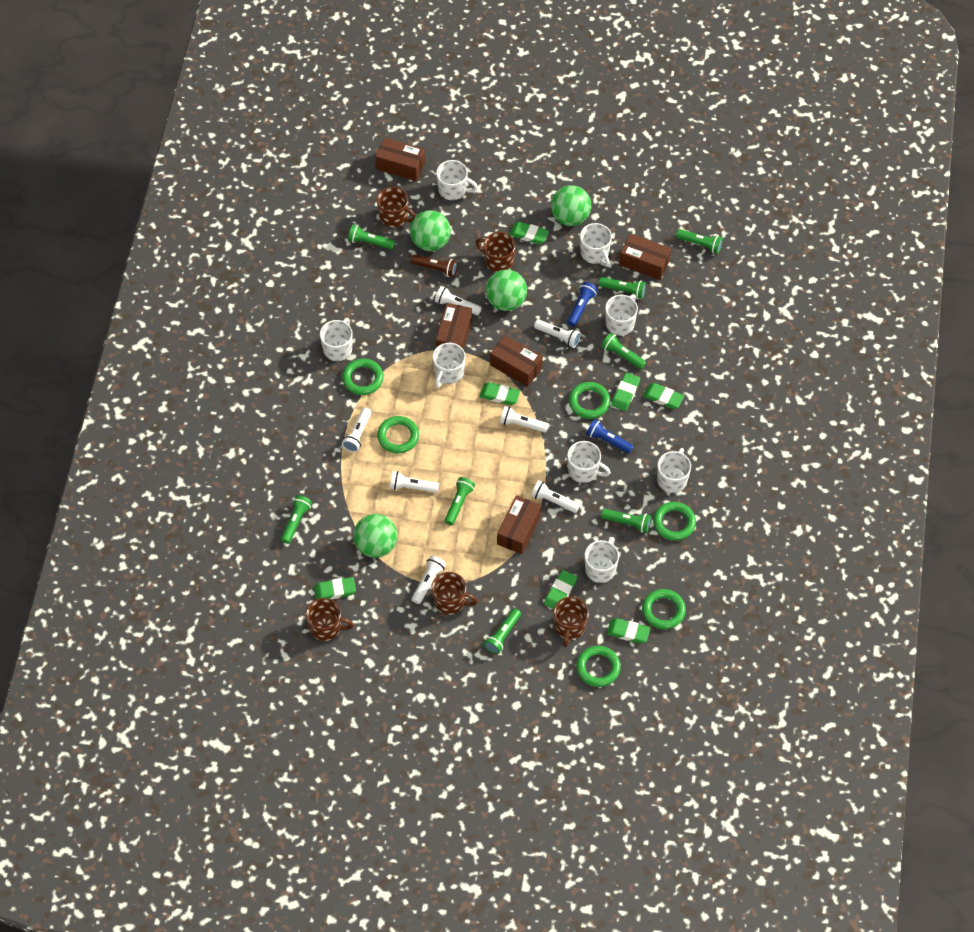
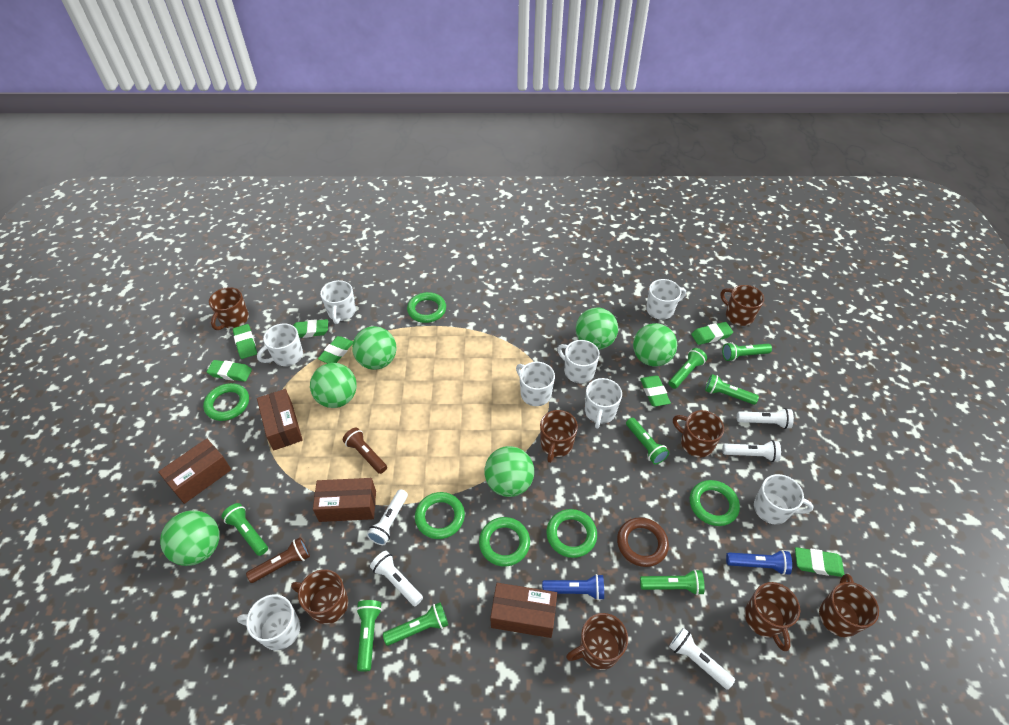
brown box: [375,138,425,181] [436,303,472,350] [490,335,543,387] [497,495,541,554] [619,234,671,280] = 5 -> [158,438,231,504] [257,389,303,450] [313,478,376,522] [490,583,557,638] = 4
brown flashlight: [411,255,458,277] = 1 -> [246,537,310,583] [343,428,387,474] = 2
brown mug: [306,598,354,641] [377,187,416,227] [432,572,478,615] [475,232,516,272] [554,597,589,647] = 5 -> [209,287,249,330] [291,569,348,624] [540,410,578,463] [566,613,628,670] [673,410,724,457] [720,285,764,326] [745,582,800,651] [819,574,879,637] = 8
brown ring: none = 0 -> [617,517,669,567] = 1
green ball: [354,514,397,558] [410,210,451,251] [486,270,527,311] [551,185,591,226] = 4 -> [160,510,219,566] [310,363,357,408] [352,326,396,370] [484,446,534,497] [576,308,618,350] [633,323,677,366] = 6
white flashlight: [342,408,371,452] [390,471,439,493] [412,556,446,604] [435,286,482,315] [500,406,549,433] [531,480,580,513] [534,319,581,348] = 7 -> [367,489,408,545] [370,551,423,606] [669,628,735,690] [723,440,781,462] [737,408,794,429] = 5

